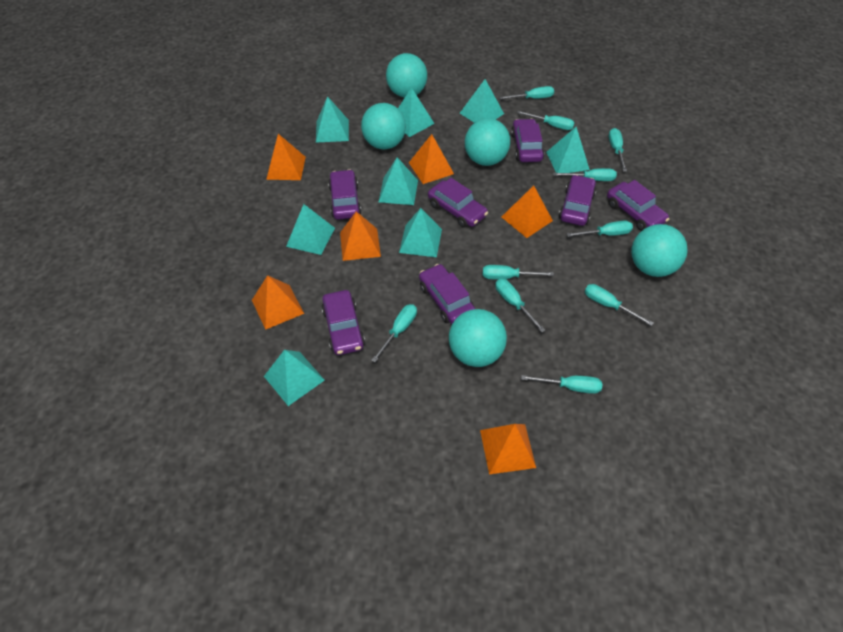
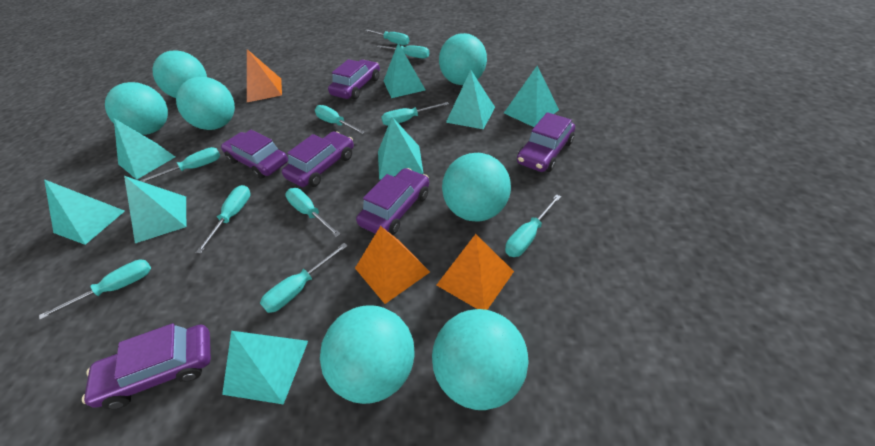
orange pyramid: [252,275,304,330] [266,134,306,180] [340,211,381,261] [409,134,454,184] [480,424,536,474] [502,185,553,238] = 6 -> [247,49,282,102] [355,226,430,304] [437,234,514,310] = 3
purple car: [321,290,365,355] [328,169,361,220] [419,264,475,324] [428,178,488,228] [511,119,544,162] [559,175,596,226] [607,180,669,231] = 7 -> [82,323,211,409] [221,130,288,179] [282,131,354,187] [328,59,380,99] [356,168,429,235] [517,112,575,172] = 6
turquoise ball: [361,103,406,149] [386,53,427,97] [449,309,507,367] [465,118,510,166] [631,224,688,277] = 5 -> [105,82,168,135] [152,50,207,98] [176,77,235,130] [320,305,415,404] [432,309,529,410] [439,33,487,85] [442,153,511,221] = 7

